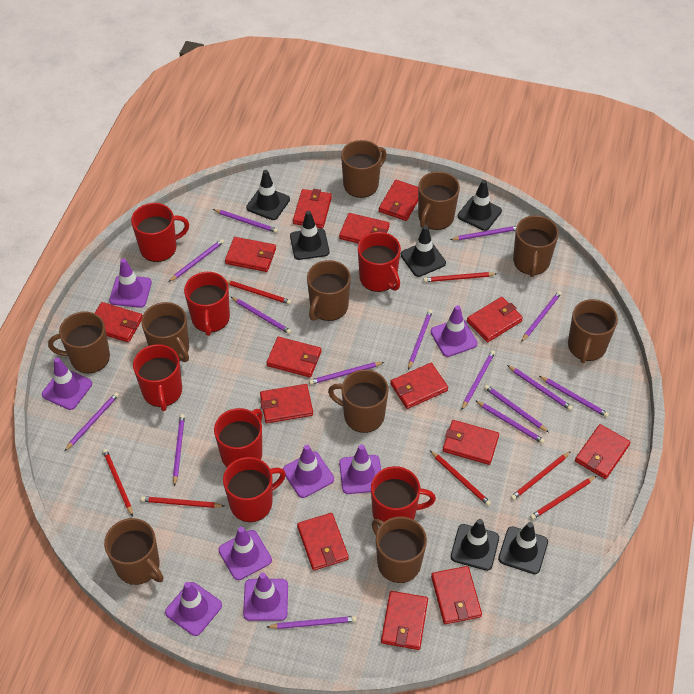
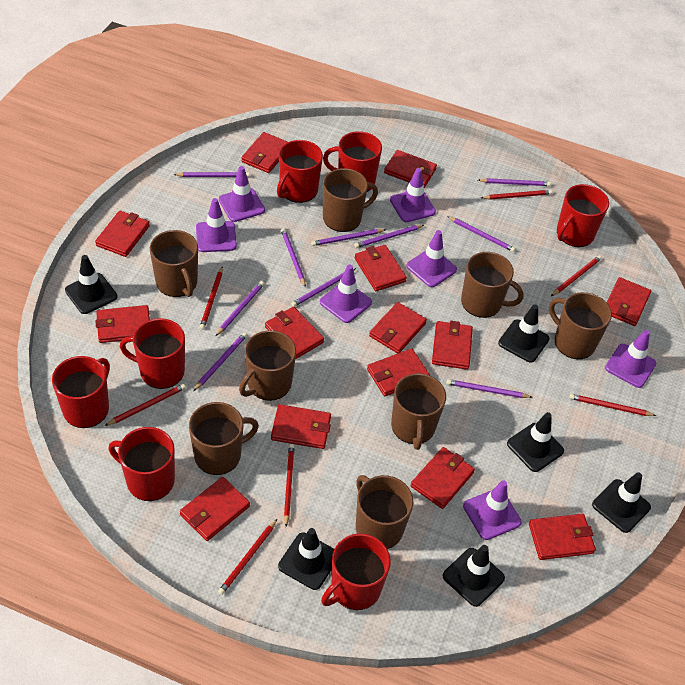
brown mug: [48,311,110,373] [104,518,163,585] [141,302,189,362] [307,260,351,321] [328,369,388,433] [341,140,387,198] [372,516,427,583] [418,171,460,230] [513,215,559,277] [568,299,618,363] = 10 -> [150,230,198,297] [189,402,259,475] [239,330,296,401] [323,168,378,232] [356,475,413,549] [391,373,446,450] [461,252,524,318] [549,292,612,359] = 8
purple pencil: [64,392,119,451] [169,239,224,282] [173,414,185,486] [213,209,278,233] [231,297,291,334] [267,616,357,629] [309,362,384,385] [408,309,433,370] [450,226,517,240] [462,350,495,410] [475,400,545,444] [484,385,549,432] [507,365,573,411] [521,291,562,342] [539,376,609,418] = 15 -> [174,172,250,177] [193,332,247,391] [215,281,264,336] [281,228,306,287] [291,268,356,307] [311,229,386,246] [354,225,424,248] [446,379,532,398] [447,216,515,252] [478,178,551,186] = 10
purple traffic cone: [42,358,92,410] [109,258,152,308] [165,582,222,636] [218,527,272,580] [243,573,288,621] [283,445,334,498] [339,444,381,494] [431,305,477,357] = 8 -> [196,198,237,252] [219,166,265,222] [320,265,372,323] [390,168,436,222] [406,230,457,287] [463,480,522,540] [605,330,657,388] = 7

